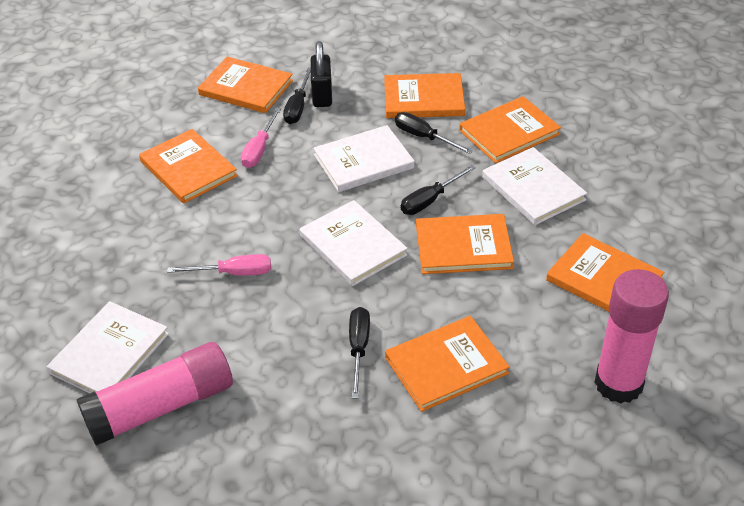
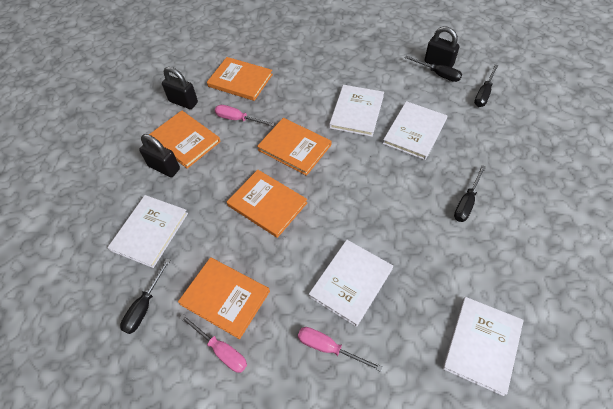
black padlock: [311,41,332,107] = 1 -> [139,134,180,177] [162,67,198,109] [424,26,460,67] = 3
orange book: [139,129,238,204] [198,56,293,113] [384,73,465,118] [385,316,510,412] [416,214,514,274] [459,96,561,163] [546,233,664,312] = 7 -> [149,110,221,169] [178,257,270,339] [207,57,273,101] [227,170,307,238] [257,118,331,176] = 5
pink glue stick: [77,342,233,446] [594,269,669,404] = 2 -> none = 0
pink screwdriver: [167,254,271,275] [241,107,281,168] = 2 -> [180,314,247,373] [215,105,275,126] [298,327,383,372] = 3
white book: [47,301,169,393] [300,200,408,286] [313,125,414,192] [482,147,587,225] = 4 -> [107,195,188,268] [309,240,393,327] [329,85,384,137] [383,101,447,160] [442,297,524,396] = 5

